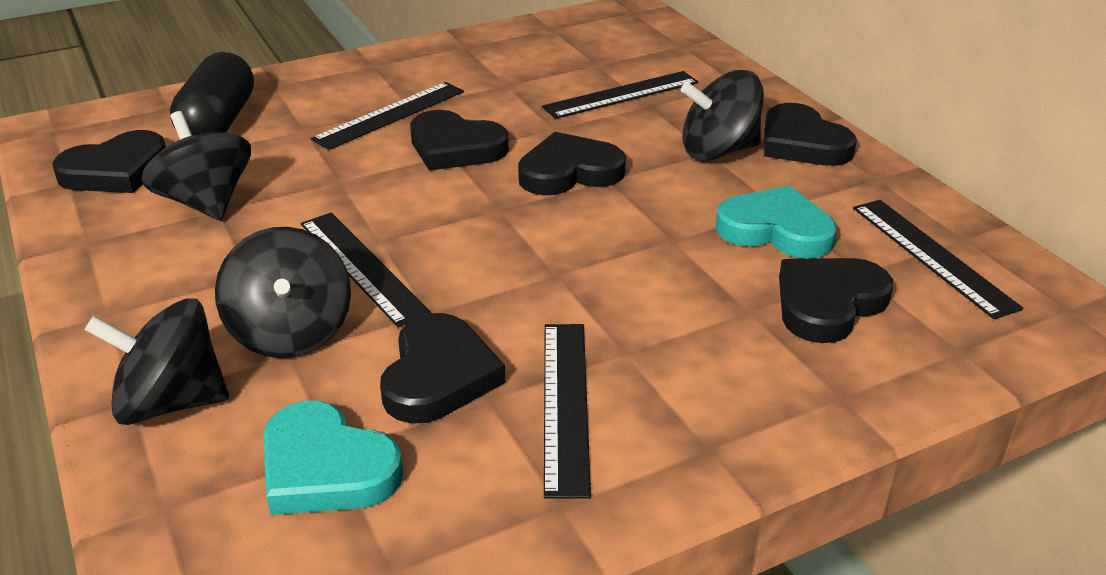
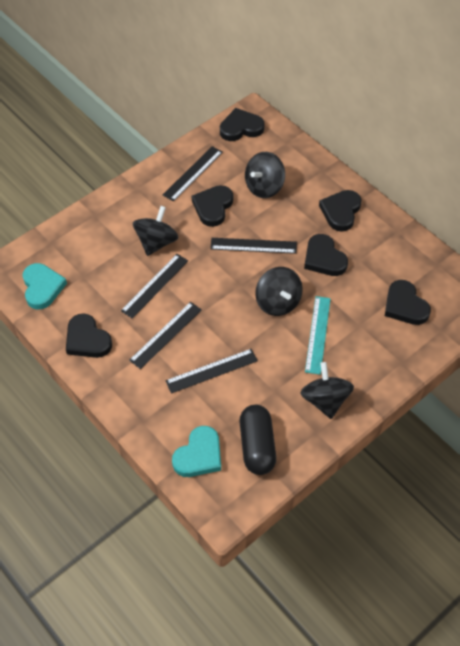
turquoise ruler: none = 0 -> [305,296,331,375] = 1

